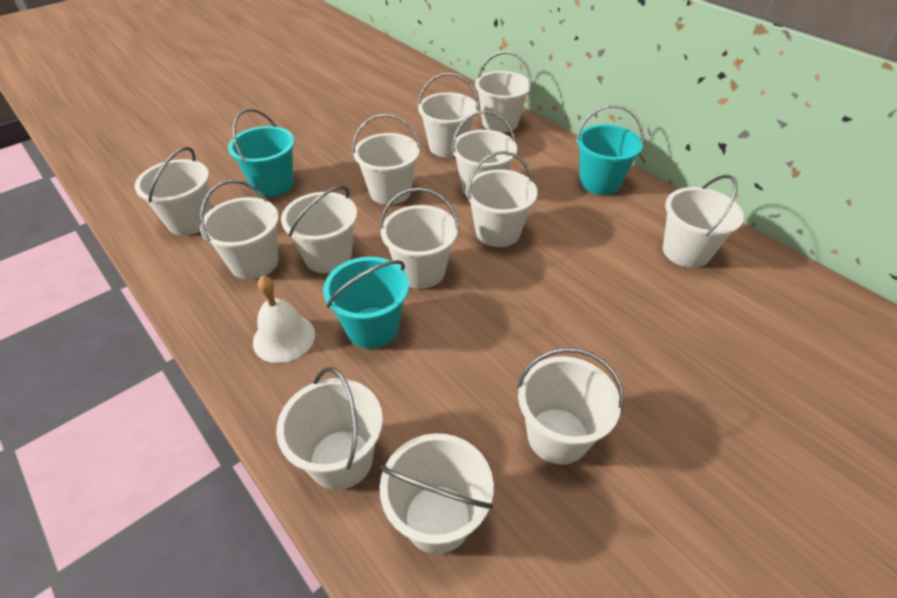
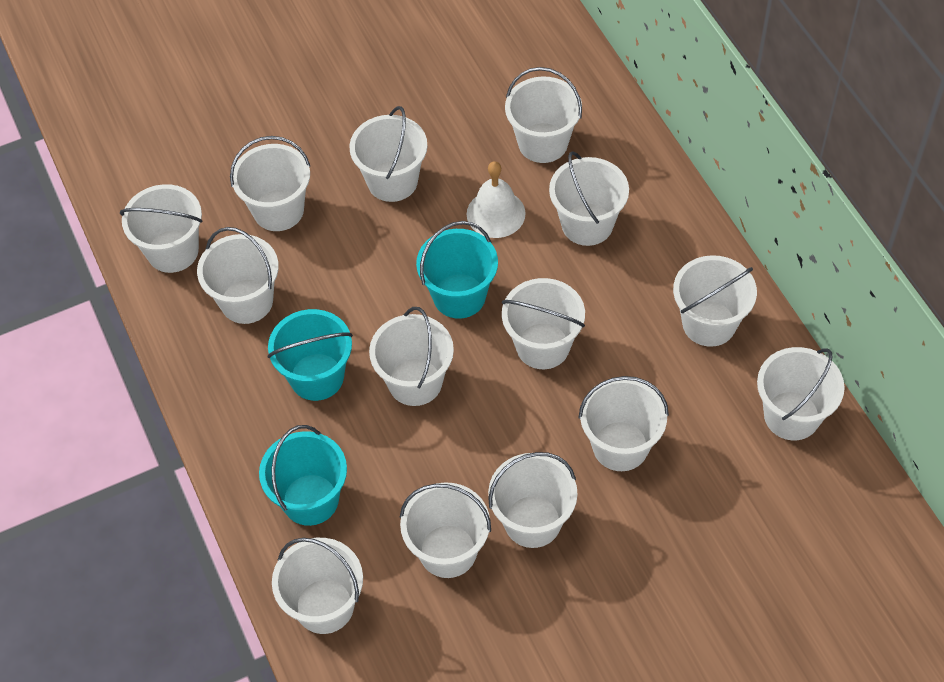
white bucket: [135,147,212,235] [200,180,279,280] [276,367,383,490] [281,186,357,273] [352,114,421,205] [380,188,459,289] [380,433,494,554] [418,73,479,158] [452,111,517,196] [466,151,538,247] [475,51,532,133] [517,348,624,465] [663,175,744,268] = 13 -> [120,184,203,273] [197,227,279,324] [230,136,310,231] [272,538,363,634] [349,106,427,202] [369,307,454,406] [400,482,491,578] [488,452,577,548] [502,278,585,369] [505,67,582,163] [549,151,629,246] [579,376,669,471] [673,255,757,347] [757,347,845,440] = 14

